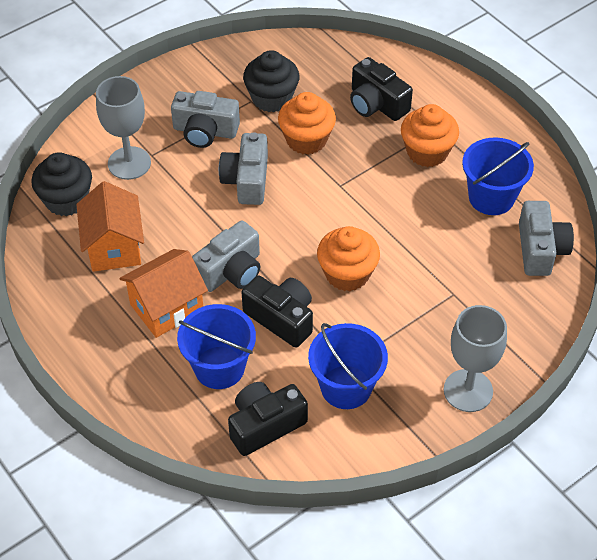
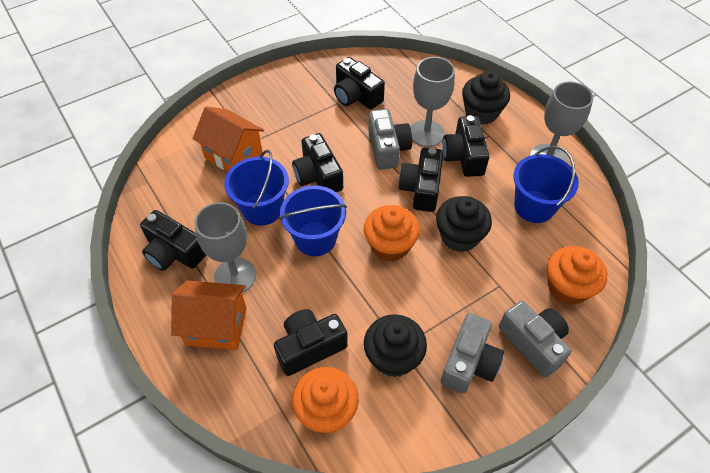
black camera: [228,382,308,456] [242,276,313,348] [350,57,413,121] = 3 -> [140,210,206,271] [274,309,348,376] [292,133,343,192] [334,57,385,110] [398,148,443,212] [442,115,489,177] = 6
black cupcake: [31,152,92,216] [243,50,300,112] = 2 -> [364,314,427,377] [436,196,492,252] [462,71,510,124] = 3
grey camera: [171,91,240,148] [192,220,260,292] [219,133,268,205] [519,201,574,276] = 4 -> [368,109,412,170] [441,313,504,393] [499,301,571,377] = 3
grey goblet: [96,76,151,180] [444,305,507,412] = 2 -> [194,202,256,293] [410,57,455,147] [530,82,593,163] = 3

